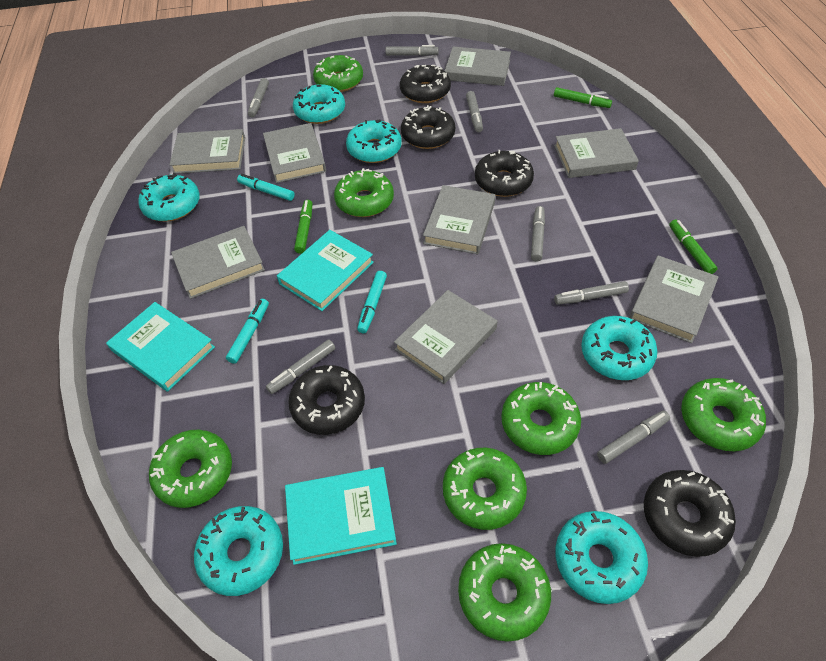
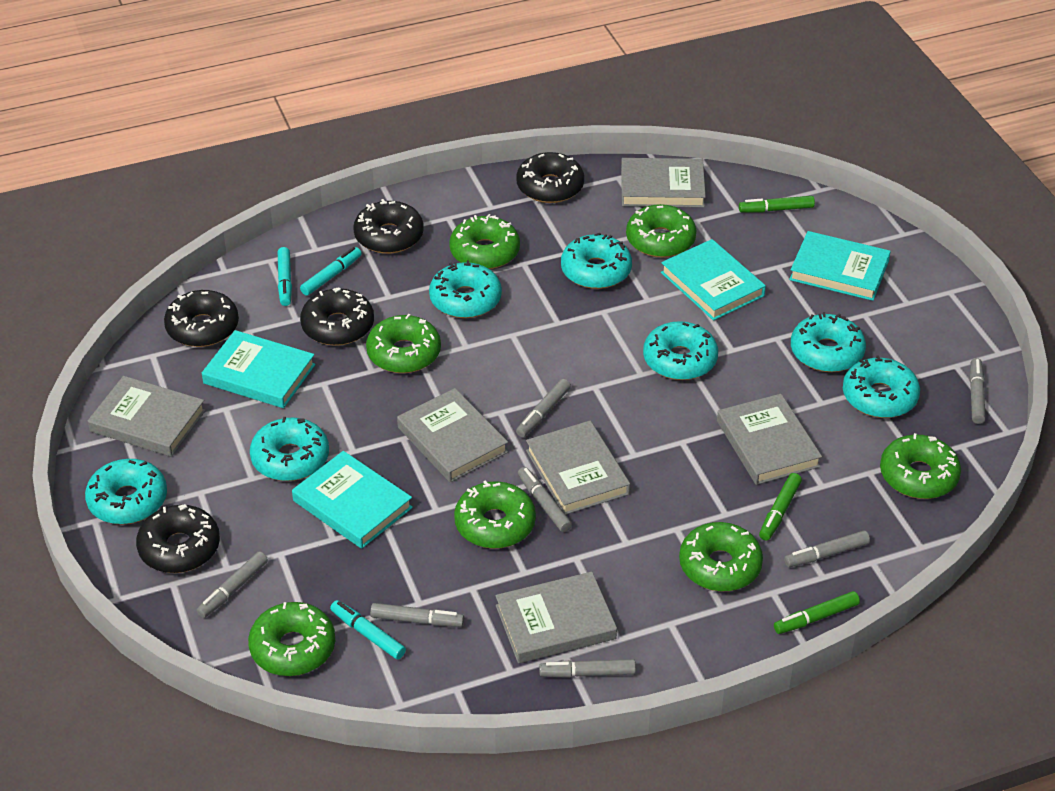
grey book: [170,129,245,174] [171,226,265,299] [263,123,326,183] [394,290,497,384] [423,185,495,254] [445,46,511,86] [554,128,639,178] [629,255,719,343] = 8 -> [88,376,206,457] [397,388,508,482] [495,572,617,663] [526,421,630,515] [621,158,706,208] [717,394,822,485] = 6
turquoise book: [106,302,215,392] [277,230,374,311] [285,467,397,565] = 3 -> [202,330,315,408] [292,451,413,549] [661,239,766,321] [789,231,891,301] = 4
turquoise donut: [138,173,200,221] [194,506,283,596] [293,84,345,124] [346,120,402,163] [555,511,648,604] [581,316,658,380] = 6 -> [85,459,167,524] [250,417,329,481] [429,260,502,318] [561,233,632,289] [643,321,718,380] [791,312,866,372] [843,355,920,418] = 7

